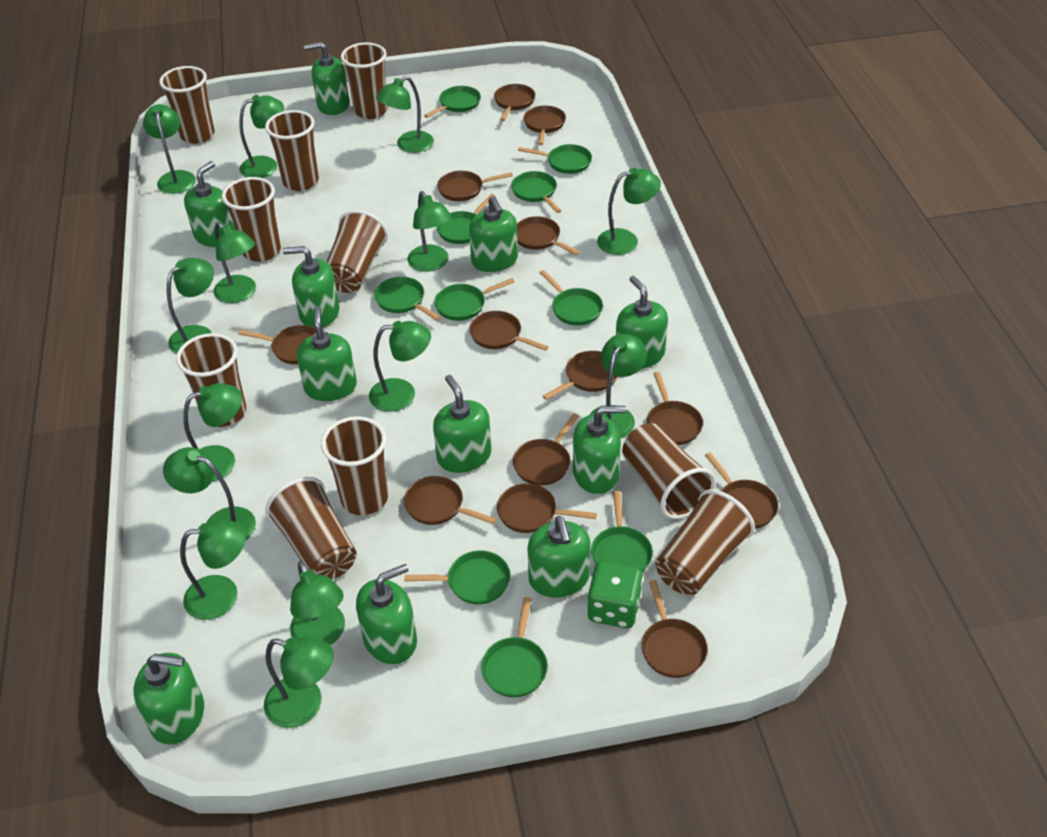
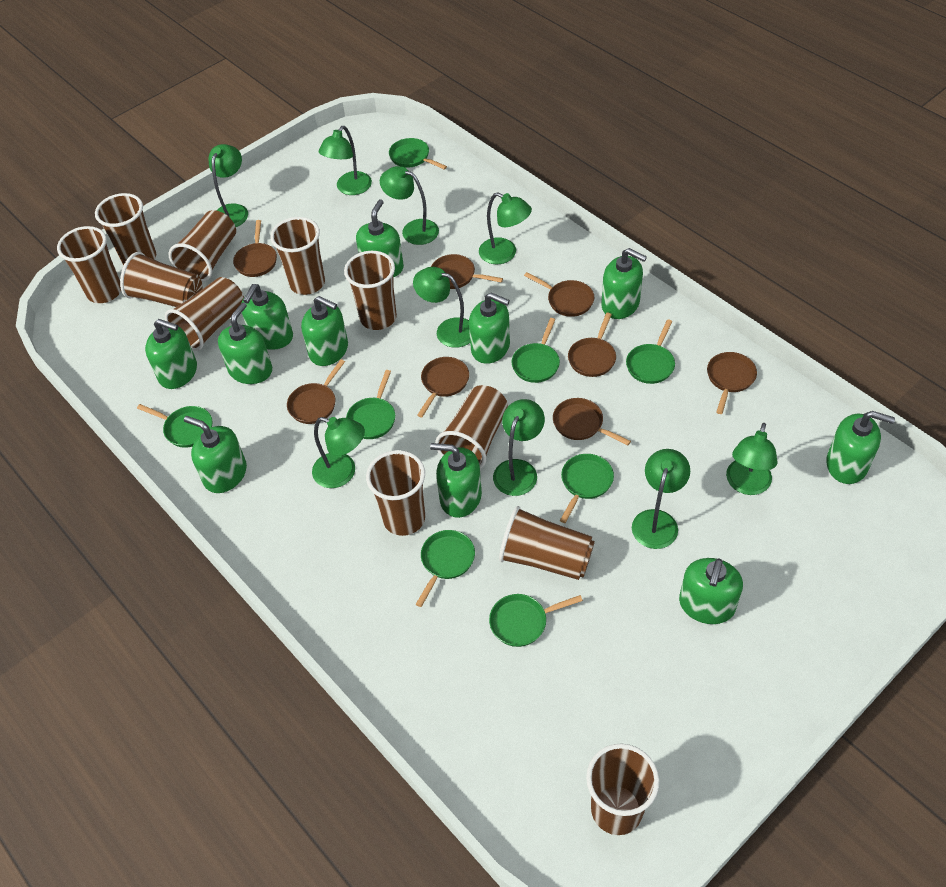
brown cup: [159,66,215,144] [176,333,246,427] [222,177,281,262] [265,110,319,191] [265,477,357,580] [321,416,388,515] [326,210,388,293] [341,42,388,119] [622,423,715,519] [656,490,755,595] = 10 -> [57,226,121,303] [95,193,156,265] [120,252,203,307] [165,277,244,351] [169,210,236,282] [271,217,325,295] [344,251,397,330] [366,450,425,536] [435,385,508,469] [499,506,595,580] [586,743,659,835] = 11
brown pan: [238,325,316,364] [404,476,496,525] [437,171,513,201] [469,311,548,351] [494,84,535,121] [497,483,597,533] [513,414,579,486] [517,216,580,255] [523,106,566,145] [543,351,618,400] [641,580,708,678] [647,372,703,445] [705,452,779,529] = 13 -> [233,220,277,277] [287,359,345,424] [417,357,469,417] [431,254,503,289] [524,272,594,317] [553,398,631,445] [568,313,616,377] [707,352,757,414] = 8
green dice: [588,561,643,628] = 1 -> none = 0
green lamp: [143,104,196,194] [163,447,256,540] [167,258,214,354] [180,520,246,620] [183,383,242,482] [213,222,256,303] [239,95,284,178] [264,637,334,728] [290,561,345,645] [369,321,431,412] [376,76,434,153] [407,191,452,272] [589,334,647,439] [597,168,661,255] = 14 -> [208,144,248,227] [312,417,365,488] [319,126,372,195] [380,166,439,245] [413,267,470,348] [479,192,532,264] [493,399,545,496] [632,449,690,549] [726,423,777,495] = 9
green pan: [374,277,441,321] [404,550,510,604] [424,86,481,118] [434,278,515,321] [437,194,495,244] [481,597,548,698] [511,171,561,213] [518,144,592,174] [539,270,603,326] [591,491,653,572] = 10 -> [137,404,212,448] [346,370,395,439] [389,138,447,169] [416,530,475,607] [489,594,583,647] [511,318,560,383] [560,454,614,523] [626,319,675,384] = 8

